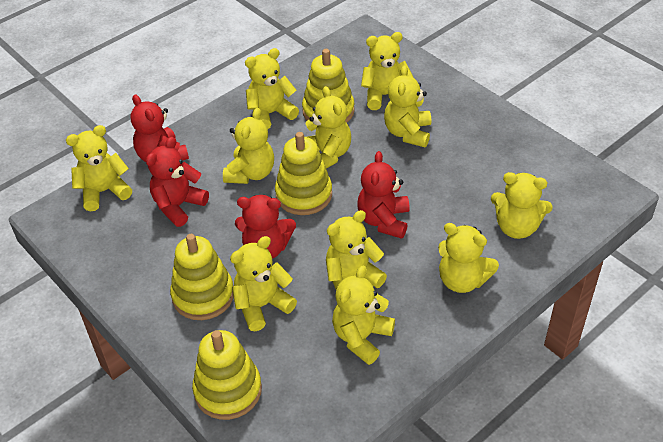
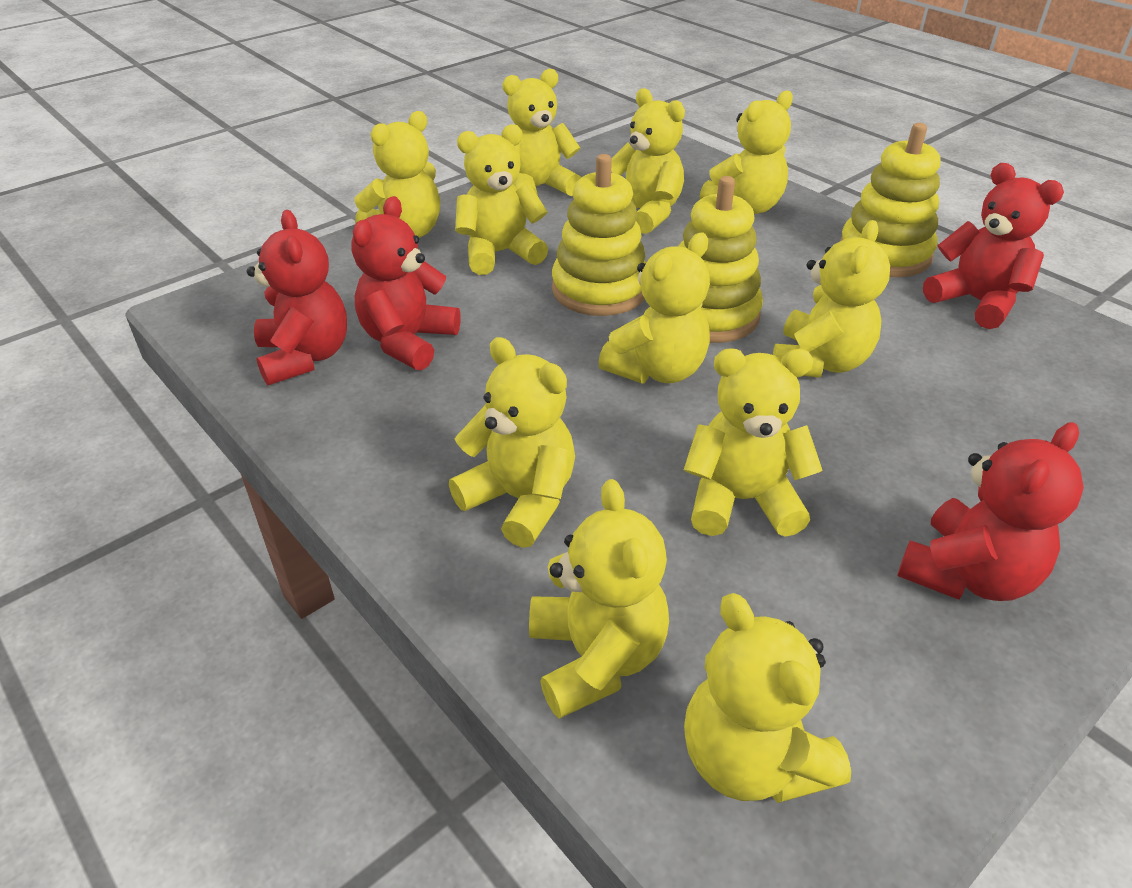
yellow stacking toy: [170,234,234,320] [192,330,262,420] [275,132,332,215] [302,49,355,123] = 4 -> [552,154,646,316] [679,176,763,343] [840,123,941,277] = 3

